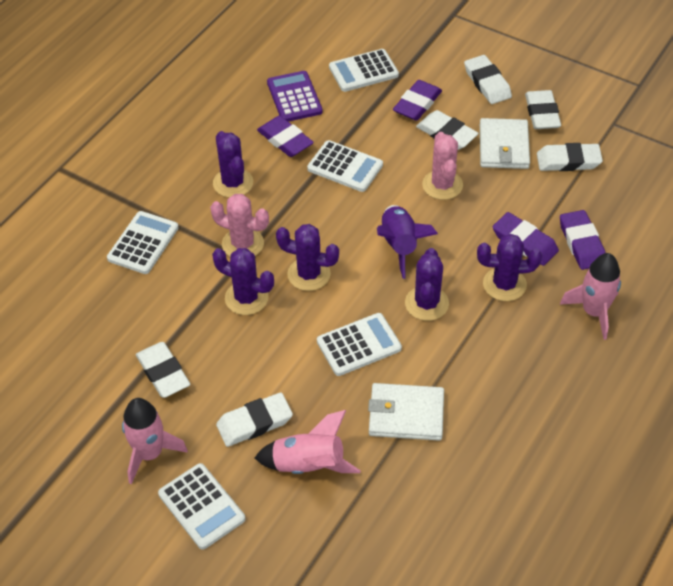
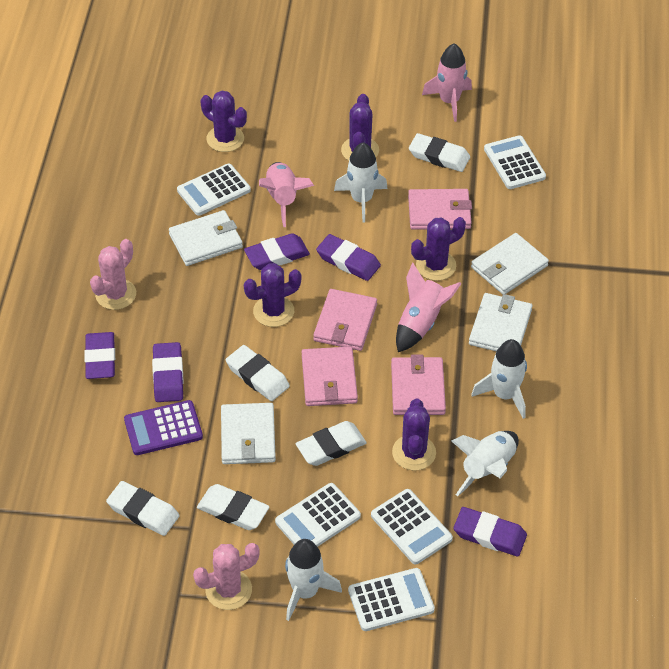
pink wallet: none = 0 -> [302,347,358,406] [313,289,377,351] [391,354,446,415] [408,189,472,230] = 4
purple eraser: [257,116,314,157] [393,80,442,121] [493,212,559,266] [560,210,606,270] = 4 -> [84,332,115,379] [152,342,184,402] [244,233,310,270] [316,234,381,281] [453,507,527,557] = 5
purple rocket: [377,205,438,279] = 1 -> none = 0
white eraser: [136,342,190,398] [216,392,293,447] [416,110,479,150] [464,55,512,104] [525,90,561,129] [537,143,603,171] = 6 -> [106,481,180,536] [197,484,270,530] [226,345,290,401] [296,421,367,466] [409,133,470,172] = 5
white rocket: none = 0 -> [285,539,342,621] [334,142,388,223] [451,431,519,496] [471,339,527,419] = 4
white wallet: [368,383,444,441] [480,118,530,169] = 2 -> [169,210,243,266] [221,403,276,464] [469,293,532,351] [471,233,549,294] = 4

